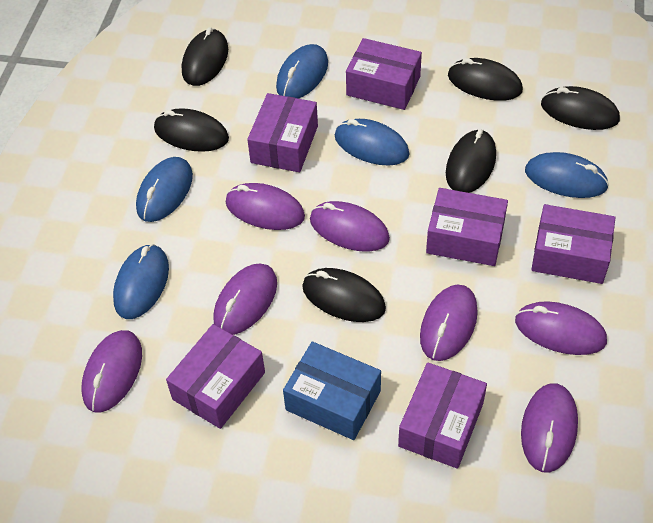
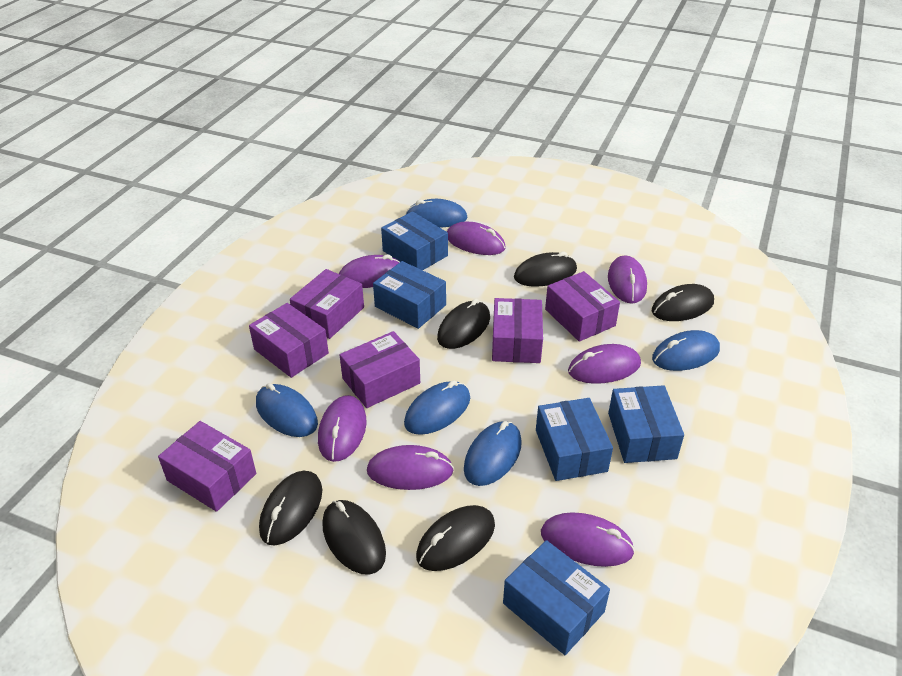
blue box: [283,342,381,440] = 1 -> [373,261,446,329] [381,211,448,270] [503,540,610,655] [536,398,613,481] [608,385,684,463] = 5

